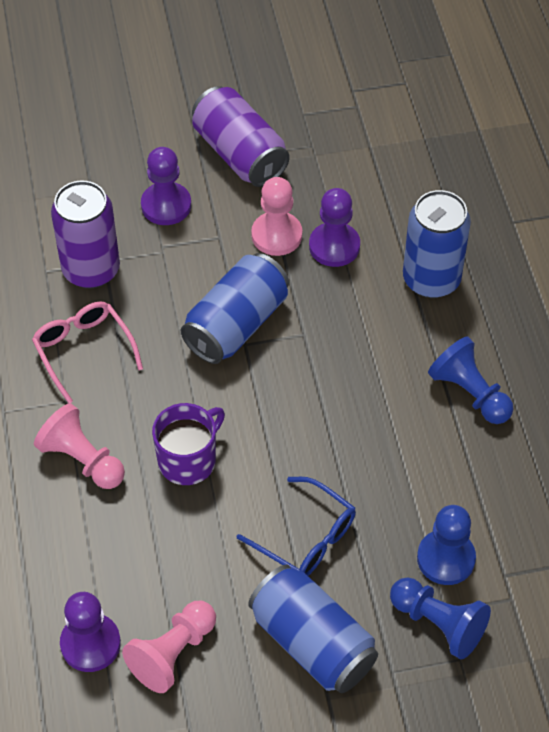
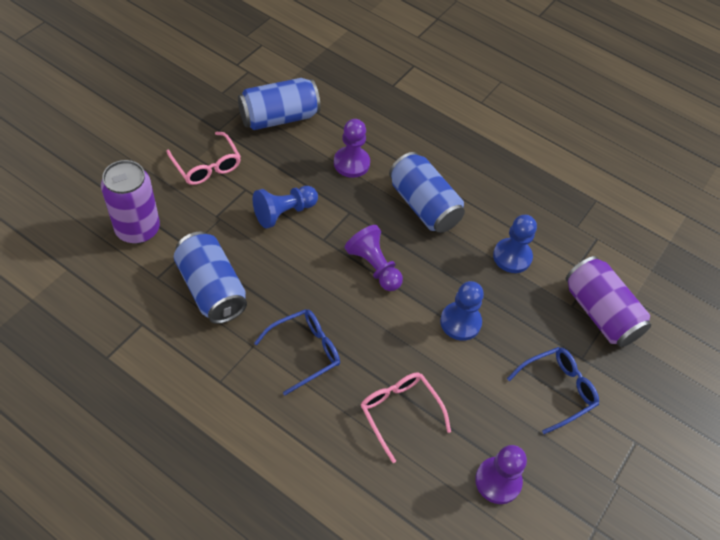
blue glasses: [237,477,356,576] = 1 -> [254,309,340,395] [507,347,599,434] = 2
pink glasses: [32,302,143,404] = 1 -> [166,132,241,185] [360,373,451,463] = 2
pink pawn: [34,403,125,489] [122,601,216,693] [251,177,302,256] = 3 -> none = 0
purple mug: [152,403,225,485] = 1 -> none = 0

